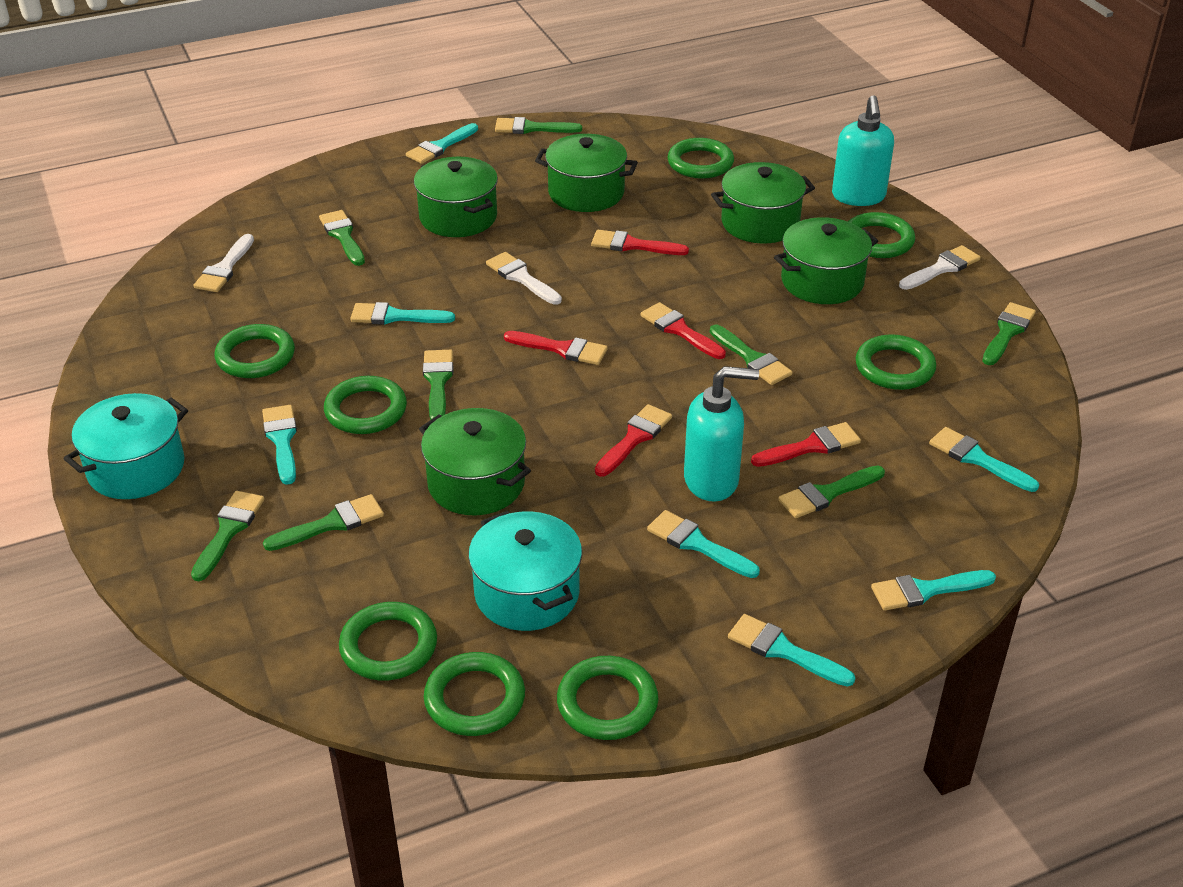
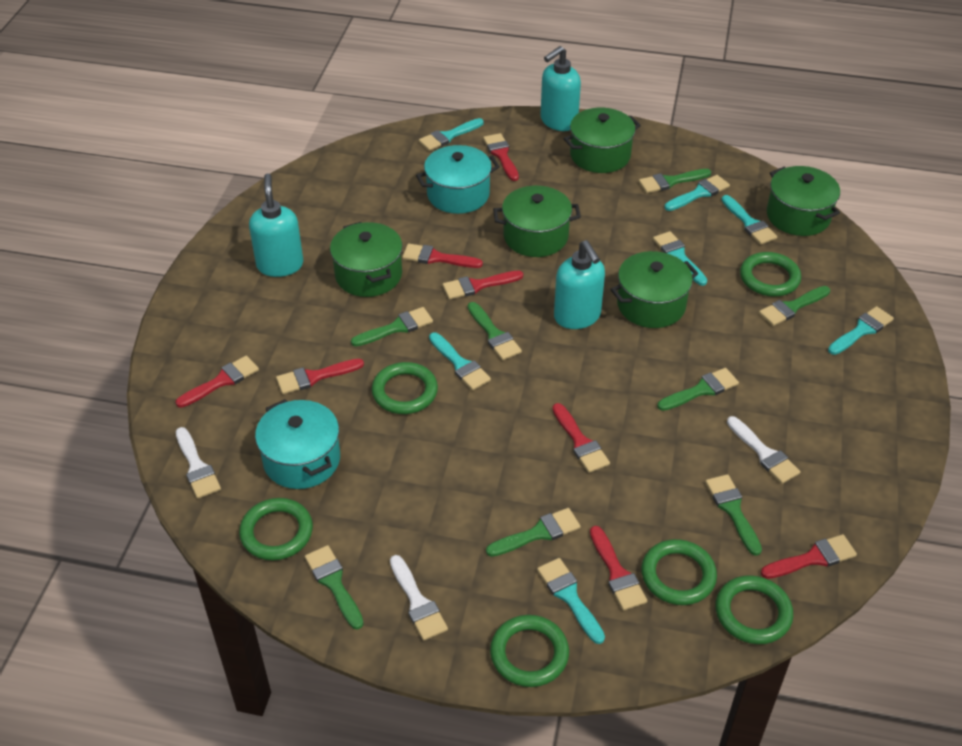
green ring: [215,324,295,378] [324,376,407,434] [339,602,437,681] [424,652,525,736] [557,656,658,740] [667,138,734,179] [848,212,915,258] [856,334,936,390] = 8 -> [239,498,313,560] [372,362,438,414] [490,615,569,687] [641,539,717,605] [716,575,793,644] [740,252,801,297] = 6
red brush: [504,331,608,365] [591,230,689,255] [595,404,672,477] [640,302,726,359] [751,422,861,467] = 5 -> [175,356,259,408] [276,359,364,394] [402,243,483,268] [443,271,523,299] [483,133,519,181] [552,403,610,473] [590,526,647,610] [761,534,857,579] = 8
turquoise soap dispenser: [684,366,759,501] [832,95,894,206] = 2 -> [249,173,303,277] [540,46,581,131] [554,240,605,329] = 3

